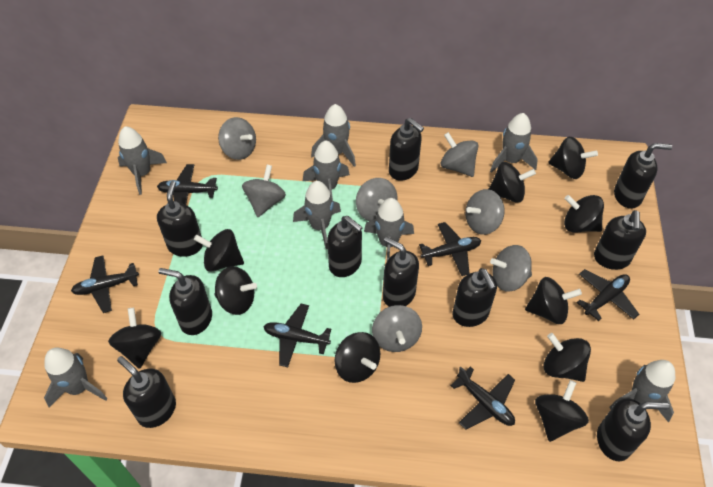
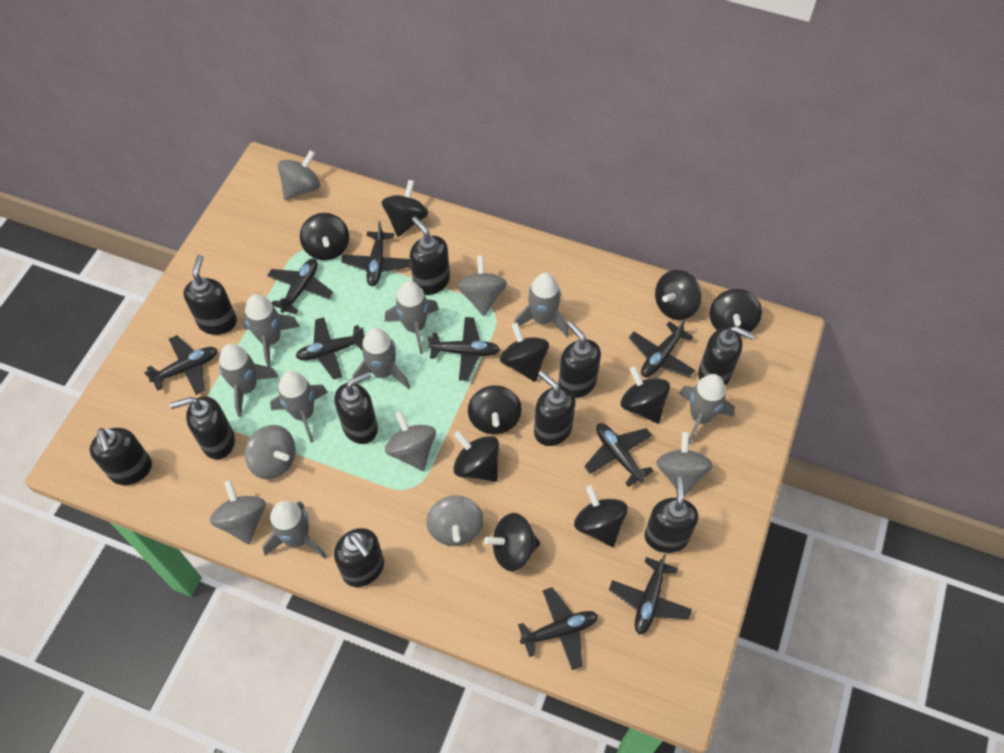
black plane: [71,256,139,313] [157,164,218,205] [264,304,331,367] [419,222,481,276] [450,366,515,430] [577,269,639,321] = 6 -> [144,335,217,395] [267,259,334,314] [296,317,365,380] [341,221,411,286] [427,317,500,381] [518,587,598,670] [584,423,653,487] [609,554,692,635] [629,318,695,377] = 9

